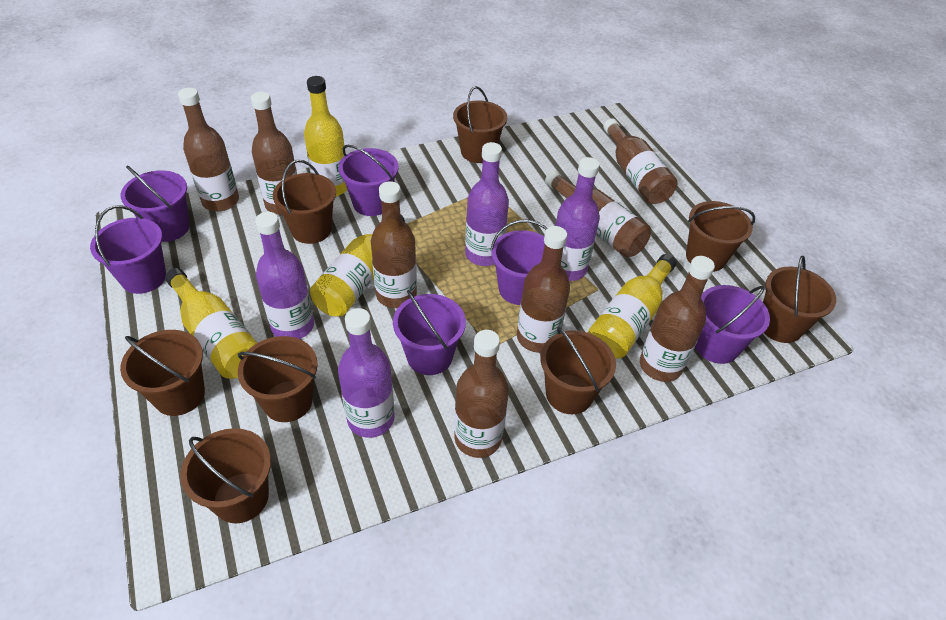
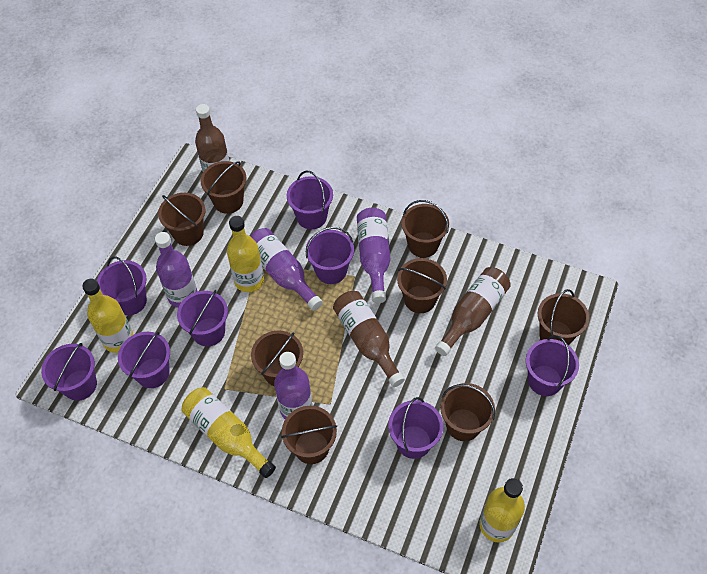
brown bottle: [178,88,239,211] [251,92,297,215] [371,181,417,308] [454,330,509,458] [517,226,570,353] [545,171,651,257] [603,119,678,204] [640,256,715,382] = 8 -> [195,104,229,172] [333,291,405,387] [435,267,511,356] = 3
purple bucket: [90,205,166,294] [120,166,190,242] [339,145,399,216] [393,290,466,375] [490,220,547,305] [695,285,770,364] = 6 -> [41,343,97,401] [97,256,147,315] [118,332,170,388] [177,290,228,347] [287,171,333,229] [306,227,354,284] [388,397,443,459] [526,335,579,396] = 8

